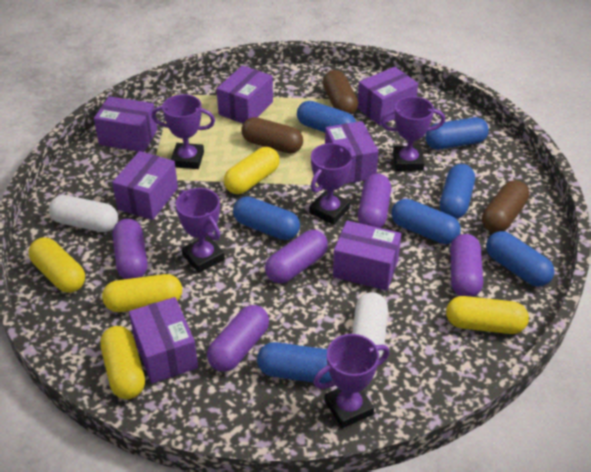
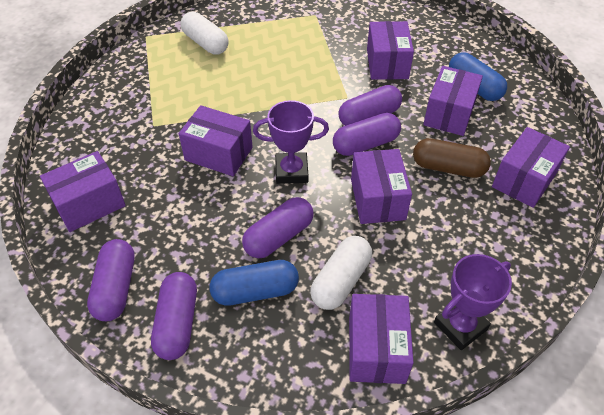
blue capsule: [233,196,300,240] [257,342,332,383] [297,101,356,132] [392,199,461,244] [425,117,489,150] [440,164,475,219] [486,231,555,287] = 7 -> [210,260,299,306] [449,52,507,101] = 2
brown capsule: [241,117,303,154] [323,70,358,115] [482,180,529,233] = 3 -> [413,138,491,178] = 1
purple trophy: [152,94,215,169] [176,188,225,273] [309,143,352,225] [313,334,389,428] [381,96,445,171] = 5 -> [253,100,329,184] [434,254,512,350] = 2
yellow capsule: [28,237,85,293] [100,326,145,399] [102,274,182,312] [224,147,280,194] [446,296,529,334] = 5 -> none = 0

